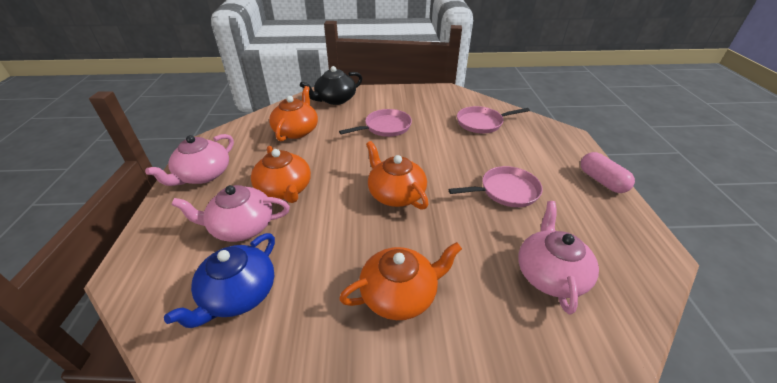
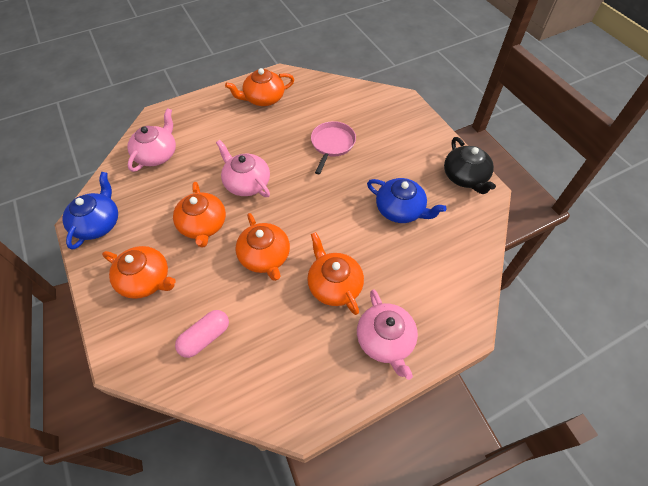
blue teapot: [164,233,275,328] = 1 -> [62,172,118,250] [367,178,446,223] = 2
orange teapot: [251,146,311,203] [269,86,318,141] [339,242,462,320] [366,141,429,210] = 4 -> [102,246,176,299] [173,182,226,248] [225,68,294,106] [236,213,290,281] [307,232,364,315] = 5
pink pan: [339,109,412,137] [449,166,543,207] [457,106,530,133] = 3 -> [311,121,356,174] = 1

